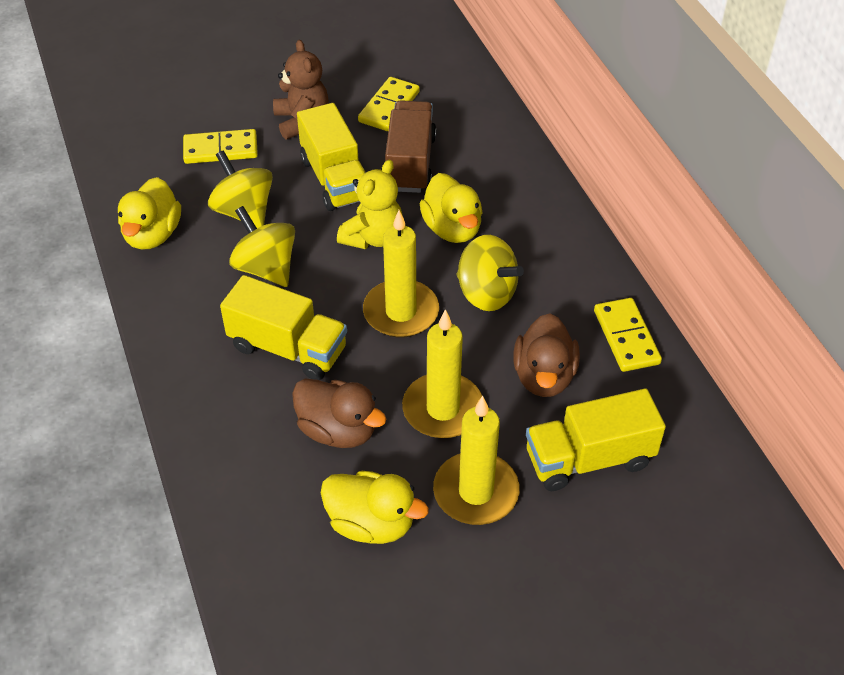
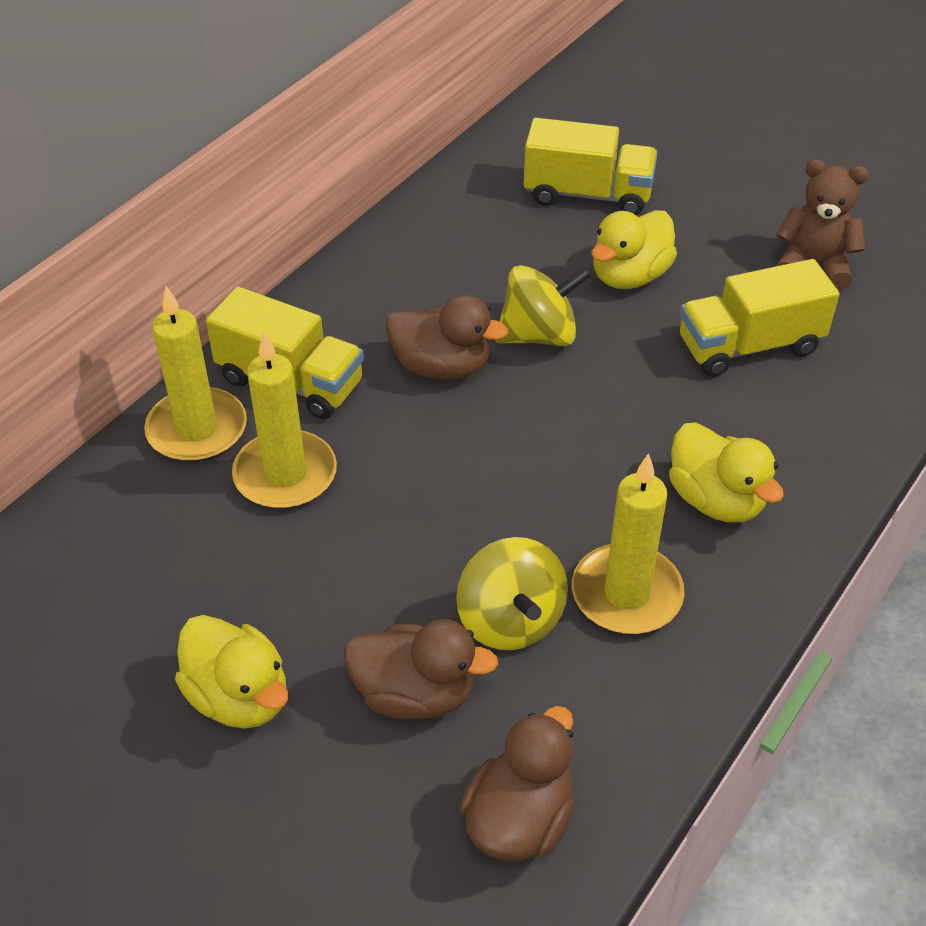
brown duck: [292,378,386,448] [513,313,580,397] = 2 -> [344,619,498,720] [386,295,508,380] [459,706,575,862] = 3
brown truck: [385,100,436,193] = 1 -> none = 0
yellow domino: [183,129,258,164] [358,77,420,131] [594,298,662,372] = 3 -> none = 0
yellow spinning top: [208,150,273,228] [229,206,295,287] [456,235,524,311] = 3 -> [456,537,568,650] [495,265,591,346] = 2
yellow teddy bear: [337,160,403,249] = 1 -> none = 0

